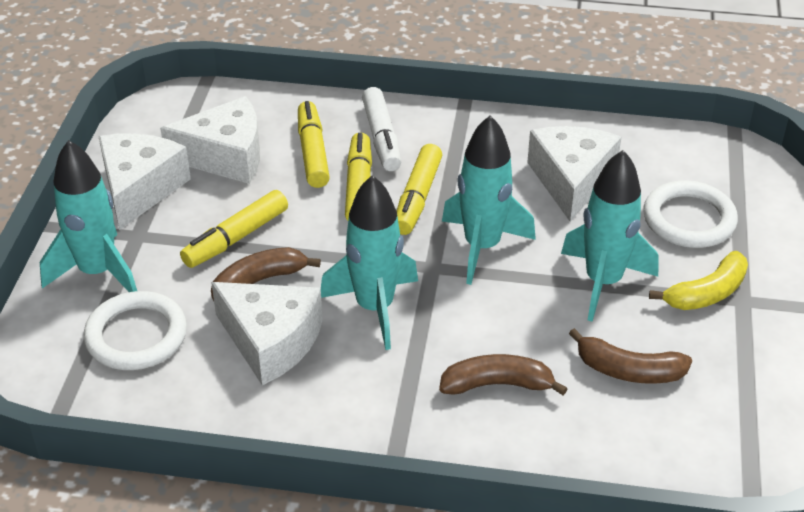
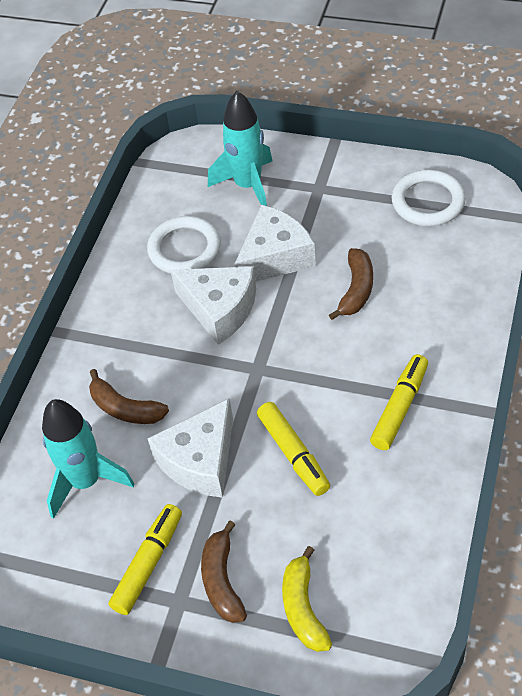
turquoise rocket: [40,140,137,292] [321,175,418,350] [442,116,536,285] [561,150,659,322] = 4 -> [42,399,134,519] [208,91,272,206] = 2
white cheese: [98,133,191,230] [160,96,260,184] [211,282,323,386] [527,126,621,222] = 4 -> [147,398,233,498] [170,266,256,345] [235,205,316,282] = 3
white marker: [362,87,401,171] = 1 -> none = 0
yellow marker: [180,190,288,268] [298,101,330,188] [345,133,372,220] [397,144,442,235] = 4 -> [109,504,182,615] [257,402,330,496] [370,354,428,450] = 3

